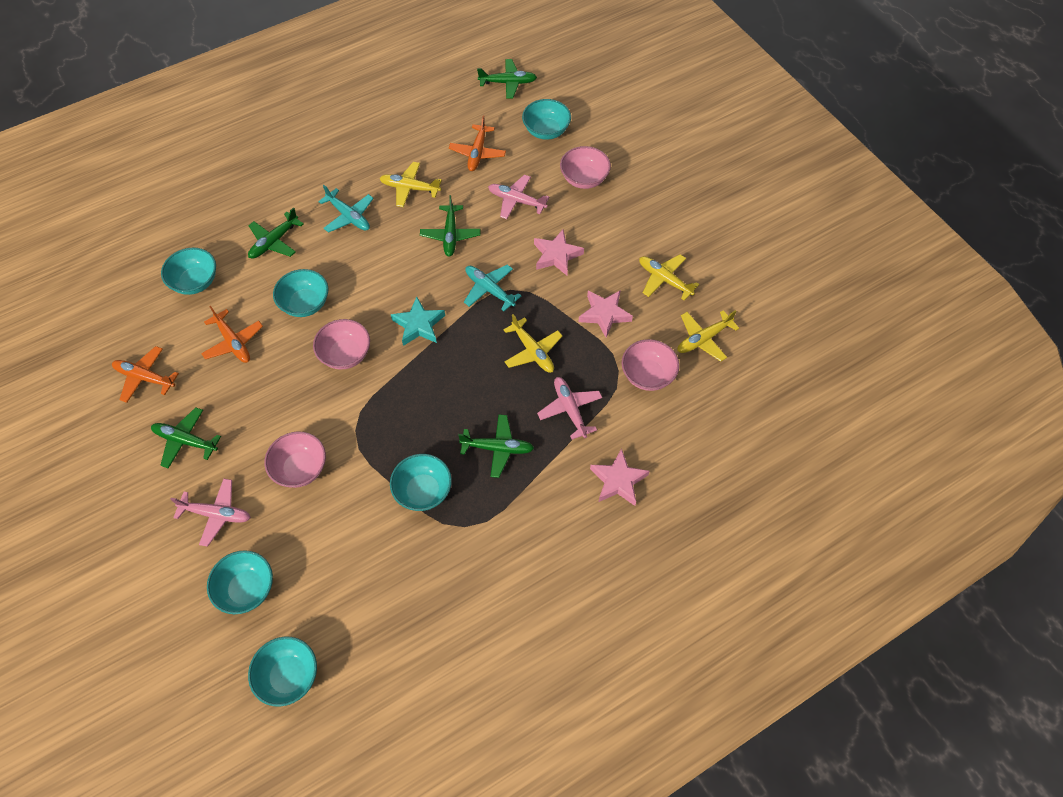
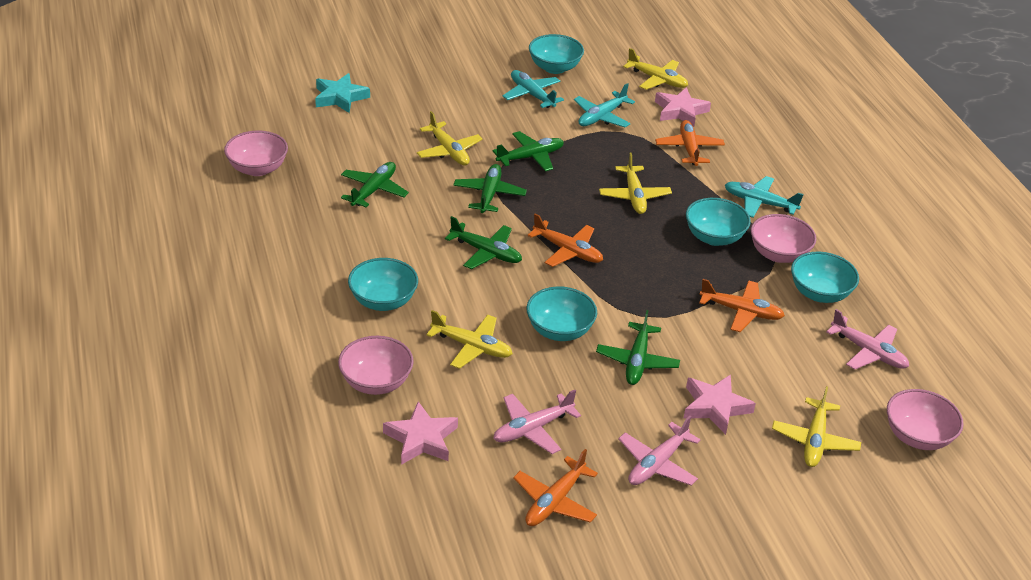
orange plane: [112,346,179,403] [201,306,263,363] [449,116,506,171] = 3 -> [513,449,598,526] [528,213,603,267] [655,120,725,166] [699,279,785,332] = 4
turquoise bowl: [161,248,216,295] [207,550,273,614] [248,636,317,707] [273,269,328,317] [390,454,452,511] [522,99,571,140] = 6 -> [348,258,418,311] [526,287,597,341] [529,34,584,74] [686,198,751,246] [791,252,859,303] = 5
turquoise plane: [318,185,374,233] [464,264,521,311] = 2 -> [503,70,564,108] [574,83,635,127] [725,176,804,218] = 3
yellow plane: [380,162,442,207] [503,314,562,373] [639,254,699,301] [677,310,739,362] = 4 -> [417,111,483,166] [426,310,513,369] [599,152,672,214] [623,48,688,90] [772,386,861,467] = 5

